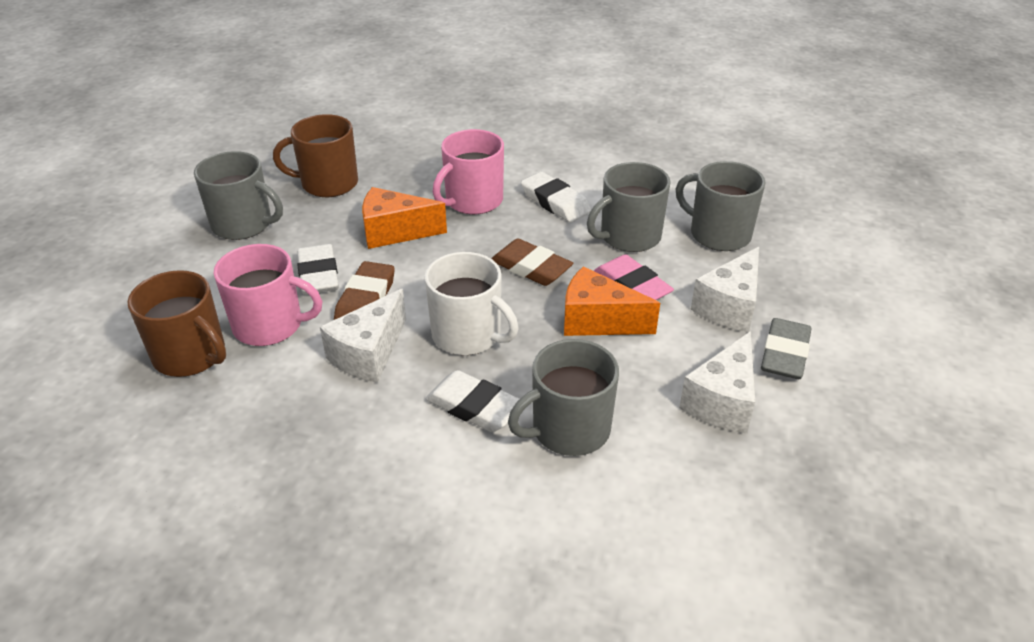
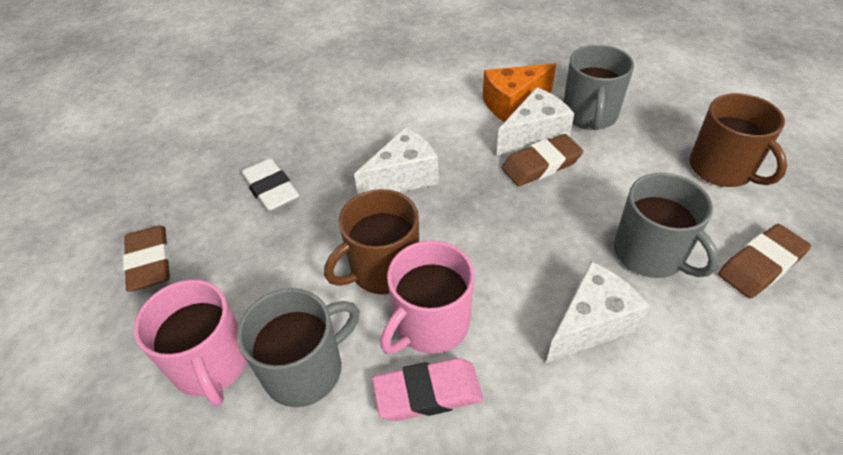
brown eraser: [334,261,395,320] [491,239,573,286] = 2 -> [123,226,170,292] [502,134,583,186] [718,224,811,299] = 3
grey eraser: [761,318,812,379] = 1 -> none = 0
grey mug: [194,151,283,240] [508,339,619,456] [587,162,671,252] [676,161,766,251] = 4 -> [237,288,359,407] [563,45,634,130] [614,173,719,278] = 3
orange cheese: [362,187,447,249] [564,266,660,336] = 2 -> [483,63,556,122] = 1
white eraser: [297,244,339,295] [425,370,519,432] [521,172,591,223] = 3 -> [241,158,299,212] = 1
white mug: [425,252,518,355] = 1 -> none = 0

